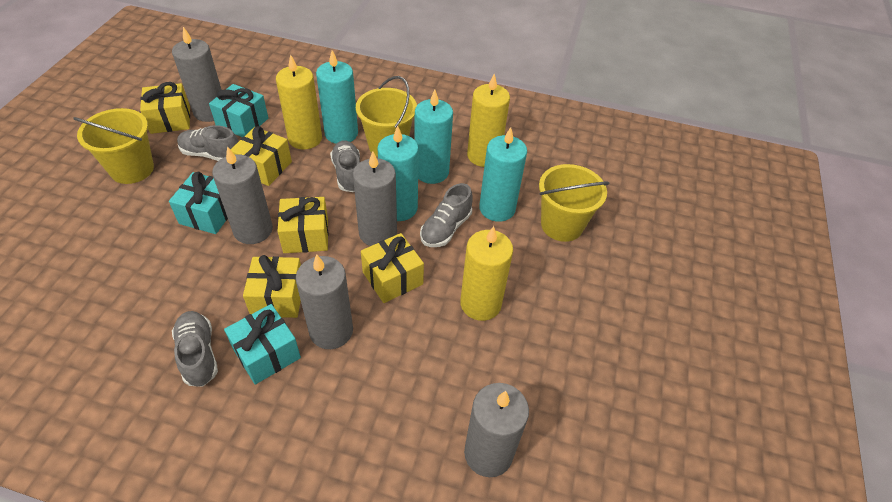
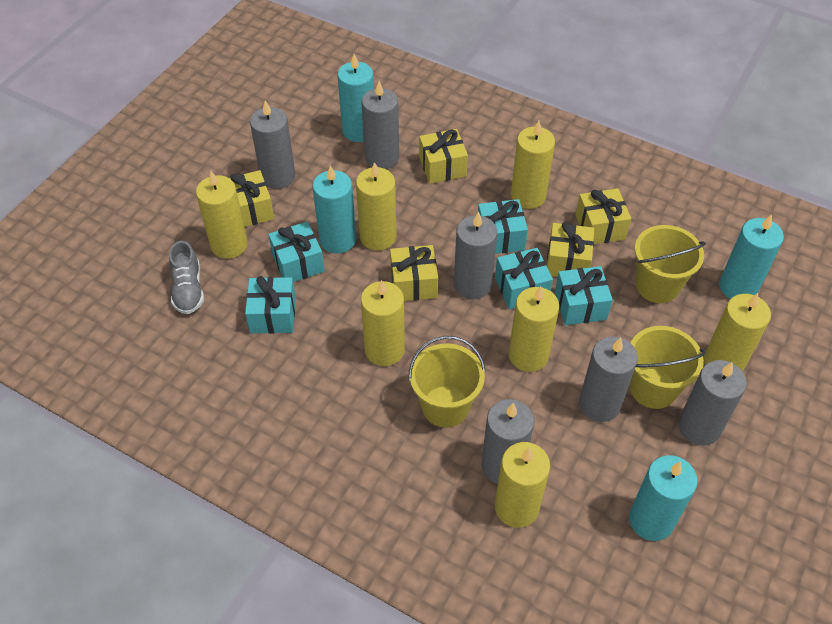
grey candle: [172,27,222,122] [212,146,273,244] [296,254,353,349] [353,151,397,246] [464,383,529,477] = 5 -> [250,100,295,189] [361,81,399,169] [454,211,497,299] [481,399,534,484] [579,336,638,422] [678,360,747,446] = 6
grey shoe: [172,311,218,387] [177,125,239,161] [330,140,360,192] [420,183,473,247] = 4 -> [169,241,204,314] = 1
turquoise gift: [169,171,228,234] [209,84,268,137] [224,304,301,385] = 3 -> [245,276,296,334] [268,222,325,282] [478,199,528,254] [495,248,553,309] [555,266,613,325] = 5
yellow candle: [276,54,322,150] [460,226,513,321] [467,73,510,167] = 3 -> [196,171,248,259] [356,162,397,250] [361,280,405,366] [495,442,550,528] [509,286,559,372] [511,121,555,209] [704,293,771,372] = 7

